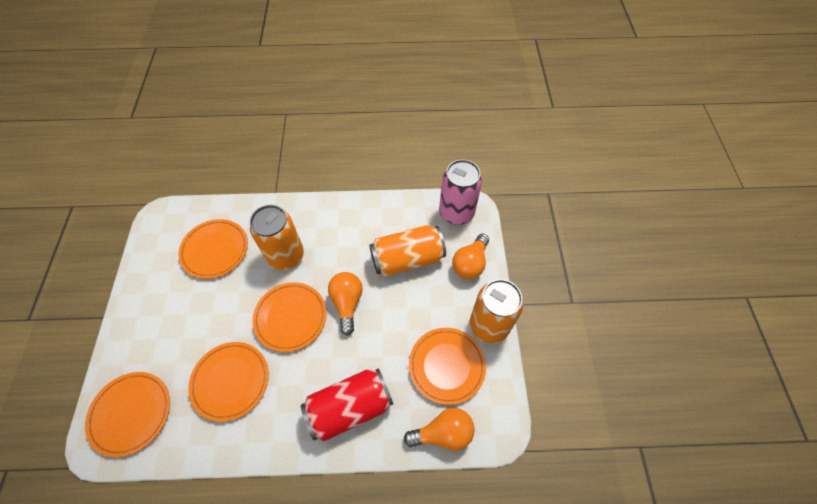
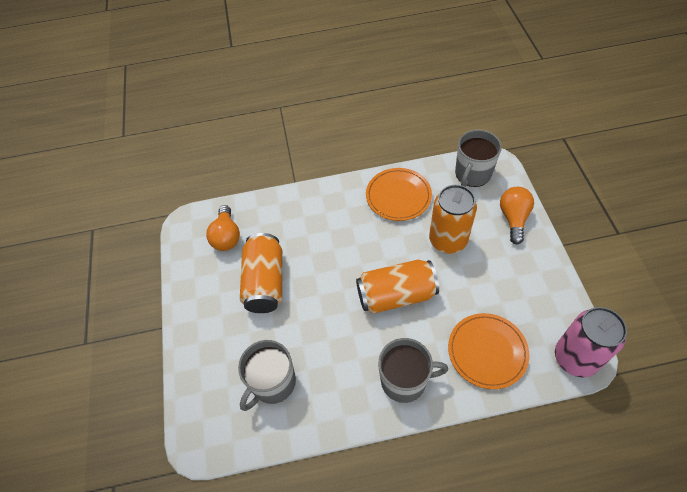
grey mug: none = 0 -> [238,340,296,411] [378,338,448,403] [455,130,502,187] = 3
orange light bulb: [328,272,363,336] [404,408,475,451] [452,234,489,279] = 3 -> [206,205,240,251] [500,187,534,244] = 2
orange plate: [85,372,170,457] [178,219,248,279] [188,342,269,422] [252,282,326,352] [409,328,486,405] = 5 -> [366,168,432,221] [448,313,529,389] = 2
red can: [301,368,393,441] = 1 -> none = 0

